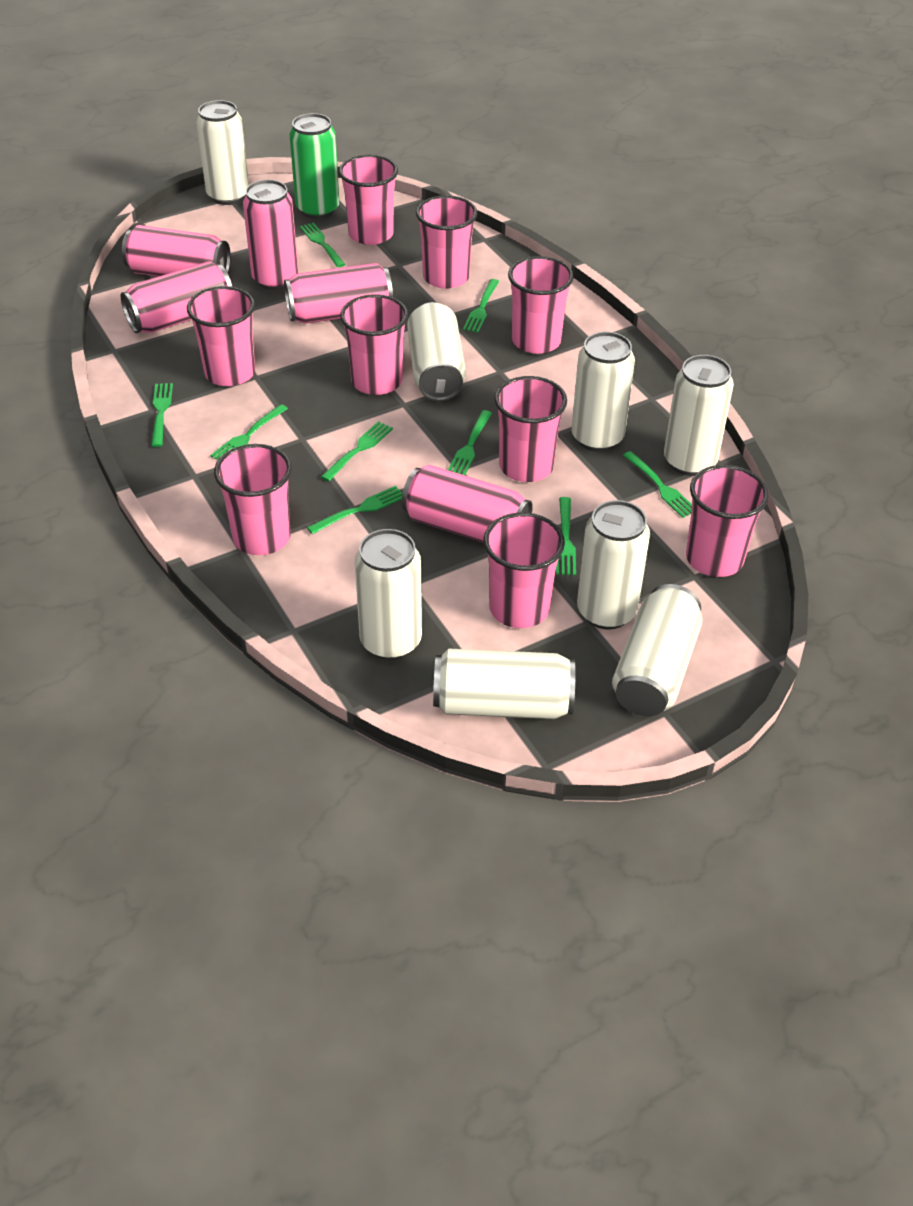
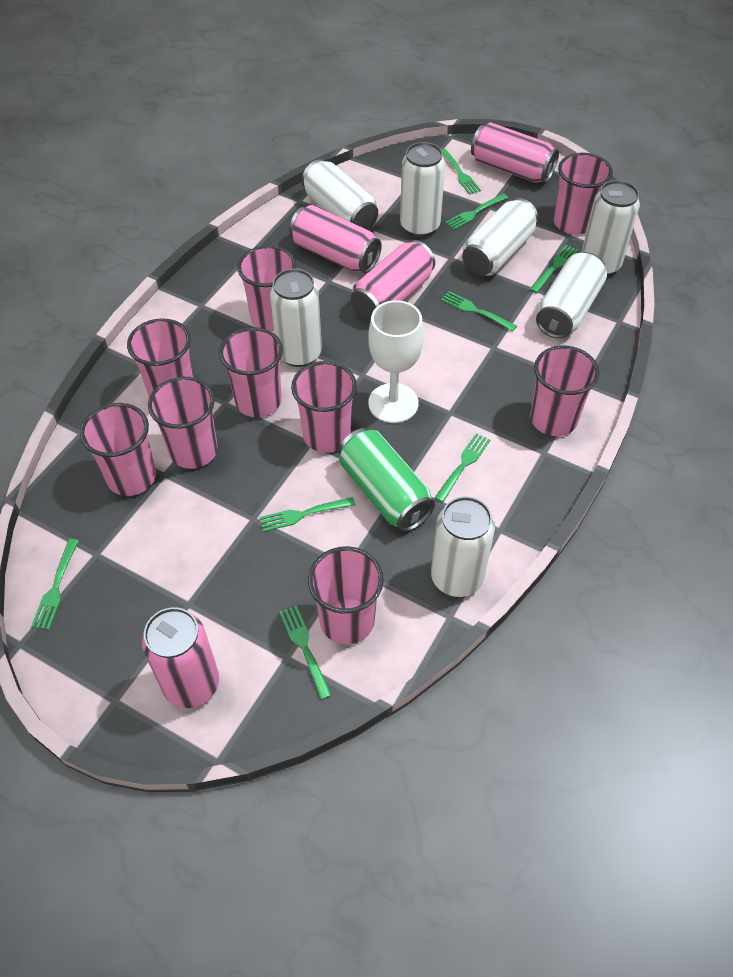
green fork: [151,383,173,447] [210,404,288,460] [300,223,345,267] [307,486,403,534] [321,421,393,481] [448,410,492,475] [463,279,499,333] [556,497,576,575] [623,451,692,518] = 9 -> [31,539,79,630] [260,497,355,532] [279,605,332,700] [434,433,490,502] [441,291,517,331] [442,149,481,195] [445,193,508,230] [530,245,578,293] = 8
pink can: [121,261,232,333] [122,225,231,277] [243,180,299,290] [284,263,393,324] [402,465,533,543] = 5 -> [142,607,219,708] [289,205,382,273] [351,240,435,321] [471,122,559,183] = 4
white can: [196,100,249,205] [355,529,422,660] [407,302,466,401] [433,648,576,719] [571,332,635,452] [577,500,650,630] [612,584,702,716] [664,355,734,476] = 8 -> [270,269,322,367] [302,159,378,230] [400,142,445,237] [431,496,495,597] [462,198,538,276] [536,252,607,339] [581,180,640,276] = 7
white goblet: none = 0 -> [368,300,424,423] = 1

